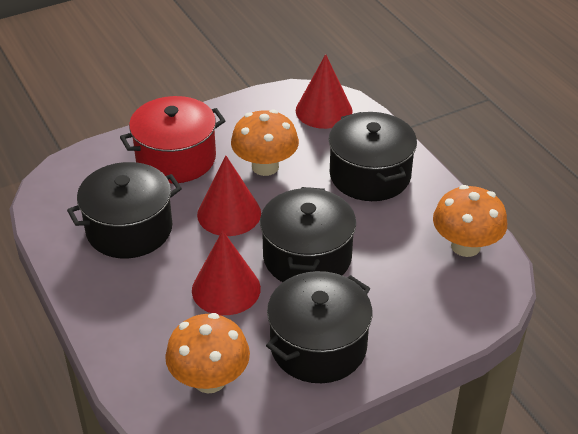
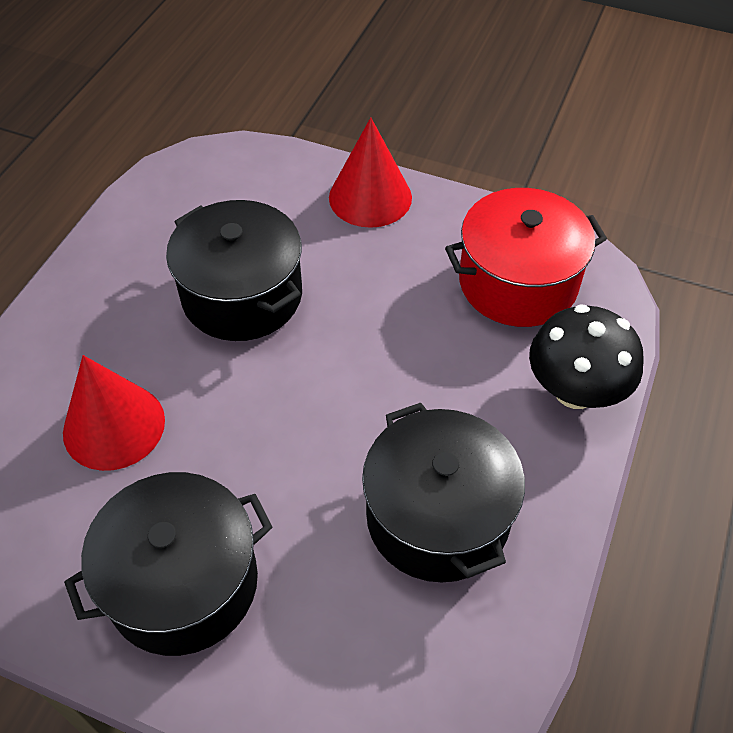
black mushroom: none = 0 -> [529,304,644,409] = 1
black pot: [67,162,182,258] [260,187,356,282] [266,271,372,383] [329,112,417,201] = 4 -> [64,472,272,656] [166,200,302,341] [362,403,525,582] = 3
orange mushroom: [165,313,250,393] [231,109,299,176] [433,185,507,257] = 3 -> none = 0
red cone: [192,230,261,315] [197,156,261,236] [296,54,352,129] = 3 -> [63,355,165,471] [329,117,412,228] = 2

